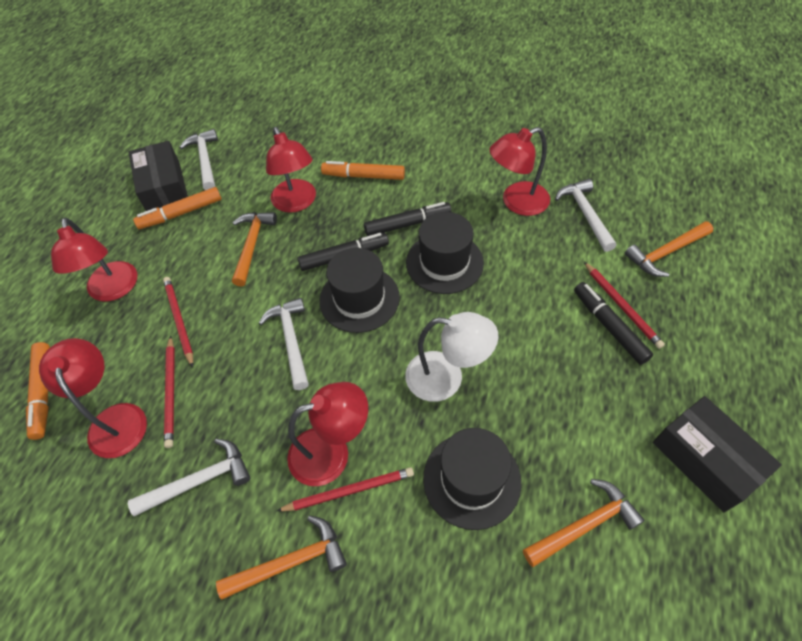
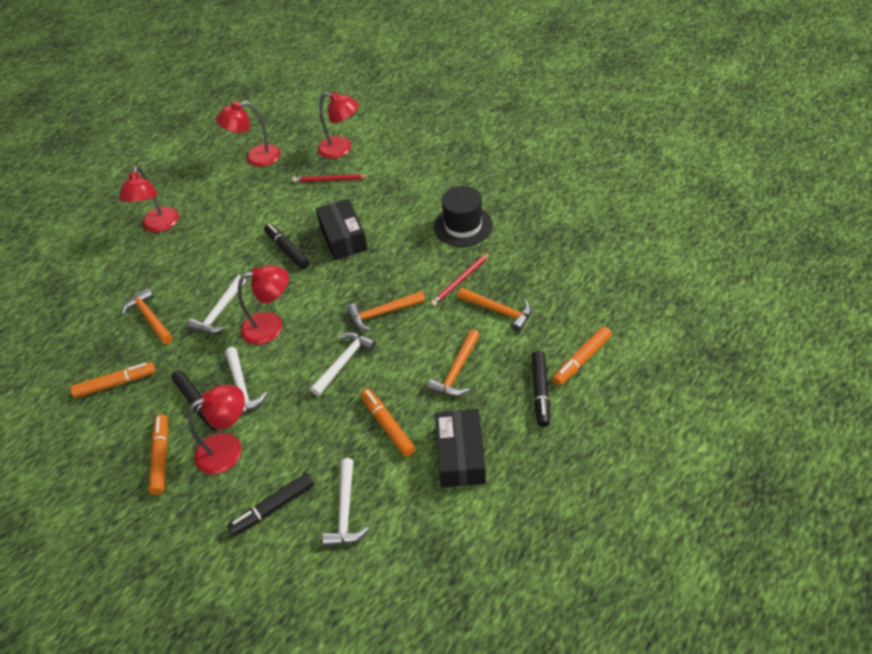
black hat: [319,248,400,333] [406,212,484,294] [423,428,521,530] = 3 -> [434,186,493,247] = 1
black marker: [298,233,389,271] [364,202,452,236] [574,282,653,365] = 3 -> [171,370,217,430] [227,473,314,536] [264,224,310,269] [531,351,550,427] = 4
orange marker: [26,342,50,440] [133,187,221,229] [321,161,405,180] = 3 -> [70,362,156,398] [149,414,168,495] [361,389,415,457] [552,326,612,385] = 4
red pencil: [163,277,193,367] [164,336,175,448] [277,467,414,511] [584,262,665,349] = 4 -> [293,174,371,182] [430,252,490,306] = 2
white lamp: [405,312,498,402] = 1 -> none = 0

